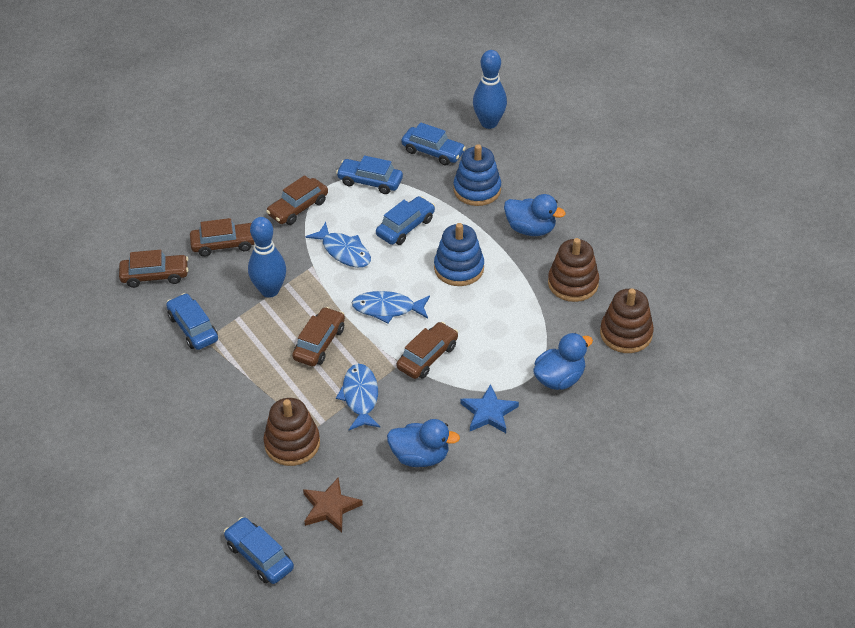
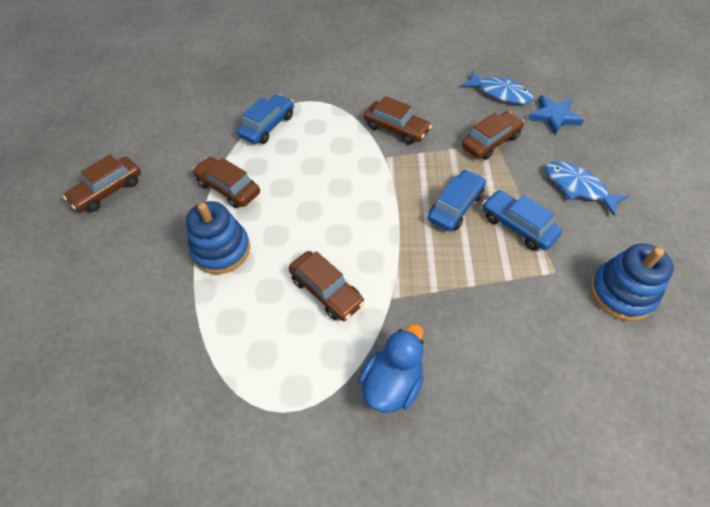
blue bowling pin: [248,217,286,298] [473,50,507,129] = 2 -> none = 0
blue car: [166,293,218,350] [224,517,294,584] [336,155,403,194] [376,196,435,245] [401,122,466,166] = 5 -> [237,94,294,144] [428,169,486,232] [483,190,562,250] = 3
blue duck: [387,419,460,467] [504,194,566,236] [533,333,593,390] = 3 -> [359,324,424,412] = 1
blue fish: [305,222,371,268] [336,364,381,430] [352,291,430,324] = 3 -> [461,71,534,104] [545,161,629,216] = 2
brown stacking toy: [264,398,320,466] [548,238,599,302] [600,288,654,353] = 3 -> none = 0
brown star: [303,477,363,532] = 1 -> none = 0

